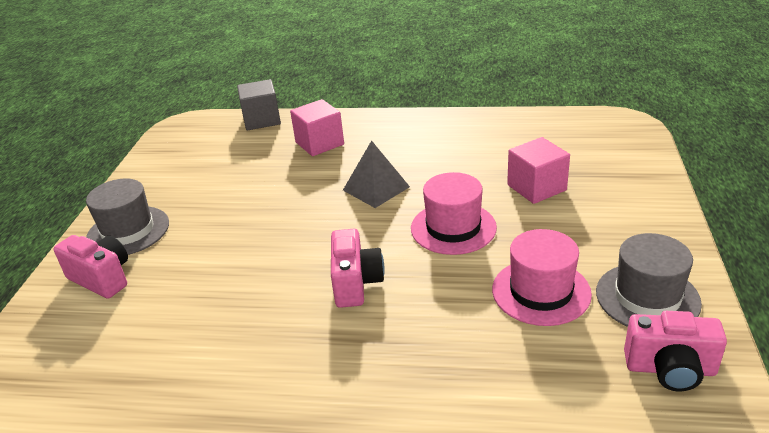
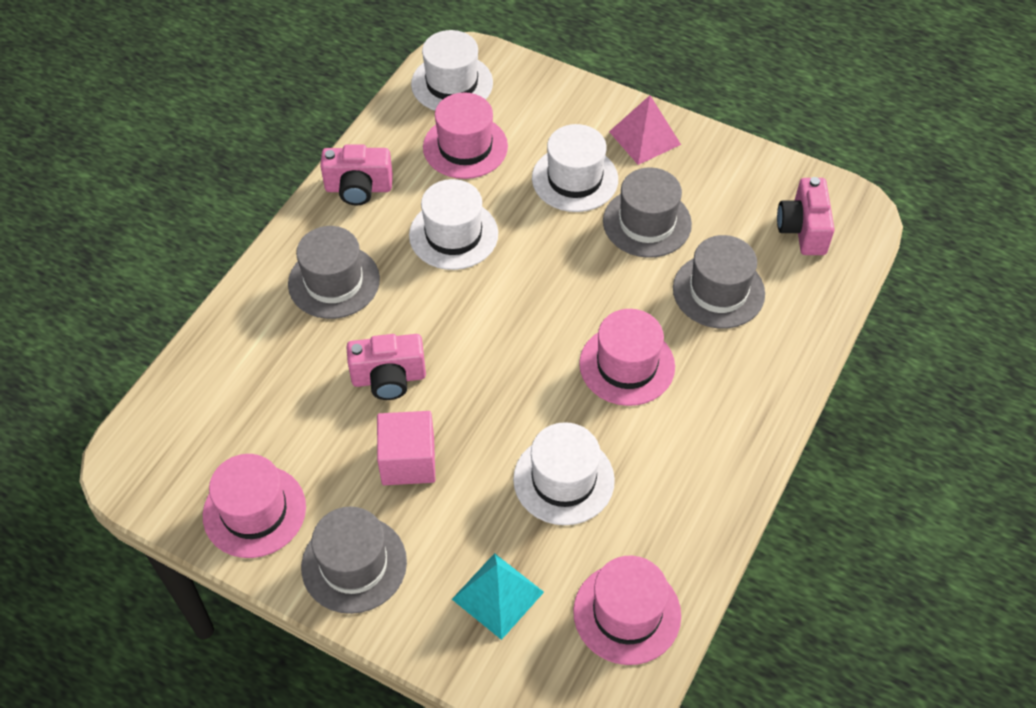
grey cube: [237,79,281,130] = 1 -> none = 0
grey hat: [86,179,169,255] [596,233,702,327] = 2 -> [288,226,380,319] [301,506,407,614] [603,167,692,258] [673,235,765,329] = 4
grey pyramid: [343,140,410,208] = 1 -> none = 0
pink cube: [290,99,344,156] [507,137,570,204] = 2 -> [377,411,435,485] = 1
pink hat: [411,172,497,255] [492,229,592,326] = 2 -> [203,454,306,558] [423,93,508,179] [573,556,681,665] [579,309,675,406] = 4
pink pyramid: none = 0 -> [609,95,681,165] = 1
turquoise pyramid: none = 0 -> [452,553,544,640] = 1
white hat: none = 0 -> [409,179,498,270] [411,30,493,111] [513,422,615,525] [532,124,618,212] = 4

